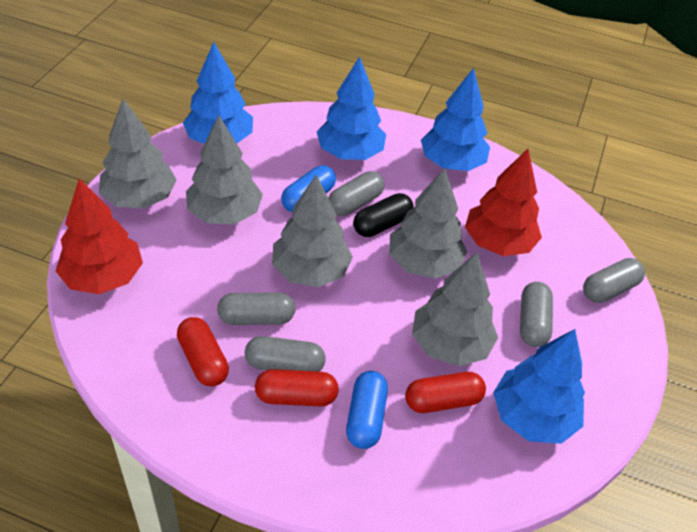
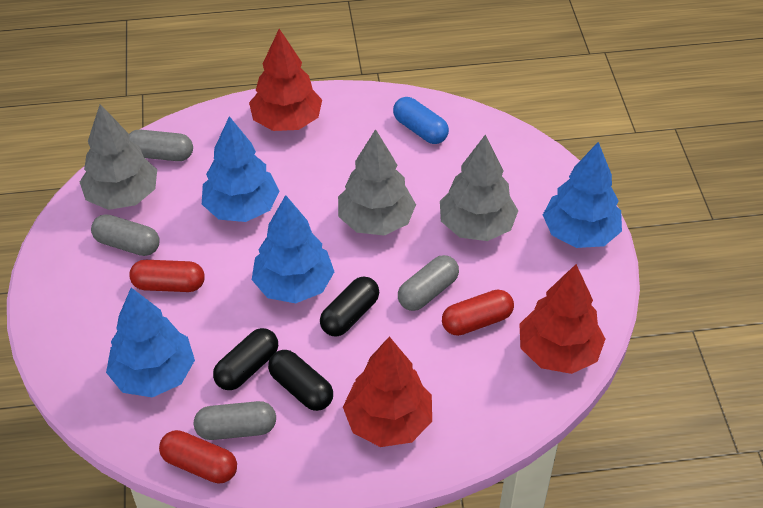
black capsule: [353,193,414,237] = 1 -> [213,328,278,390] [268,350,333,411] [320,276,379,336] = 3
blue capsule: [281,165,336,212] [346,371,388,449] = 2 -> [393,97,449,144] = 1
grey capsule: [217,292,296,325] [245,336,326,372] [328,171,384,216] [520,282,553,347] [583,258,645,303] = 5 -> [91,214,160,256] [129,130,193,161] [194,401,276,440] [398,255,459,311] = 4
grey tree: [99,99,177,209] [186,115,263,224] [272,175,353,287] [389,168,467,279] [412,252,498,366] = 5 -> [80,104,157,210] [338,129,416,236] [440,135,518,241] = 3
red tree: [56,178,143,294] [465,149,542,256] = 2 -> [249,29,322,131] [343,336,432,447] [519,264,605,374] = 3

